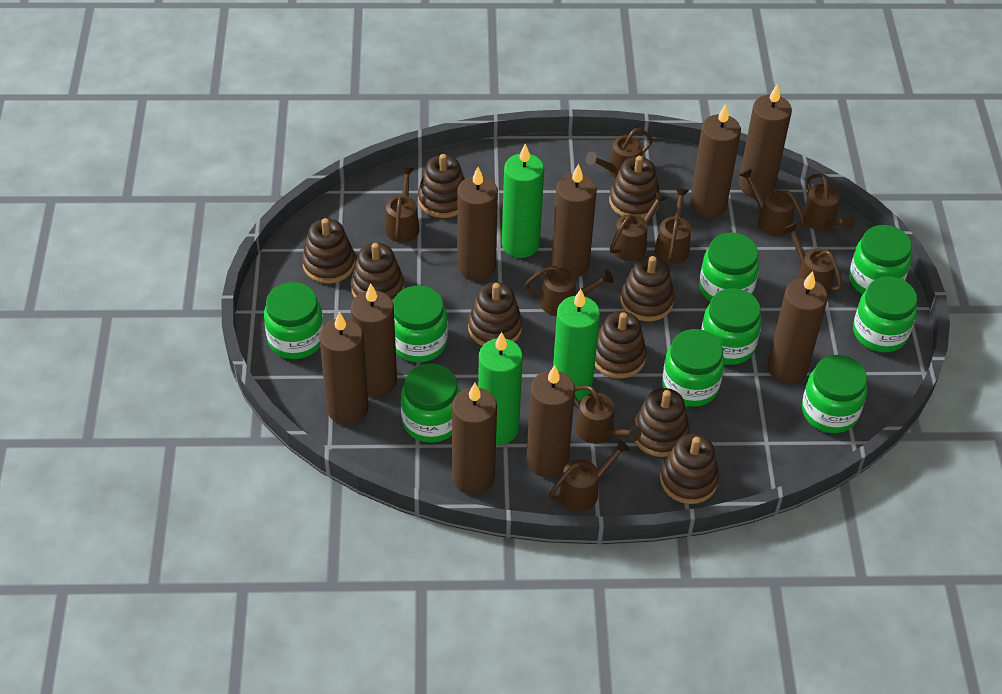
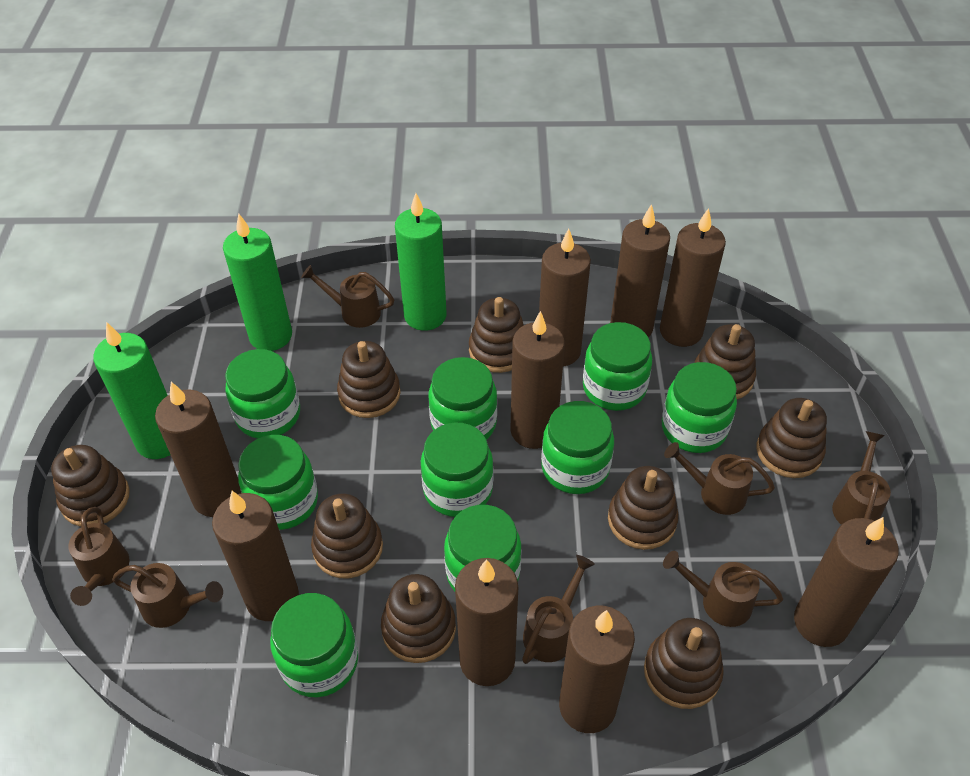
brown watering can: [385,167,419,242] [525,266,613,316] [549,439,630,511] [574,385,642,444] [586,128,653,178] [610,192,668,261] [655,188,691,264] [740,168,805,237] [783,223,843,293] [802,173,855,230] = 10 -> [68,507,130,606] [112,563,223,628] [301,265,394,328] [522,555,595,664] [663,551,783,627] [664,442,775,515] [832,431,891,524] = 7

